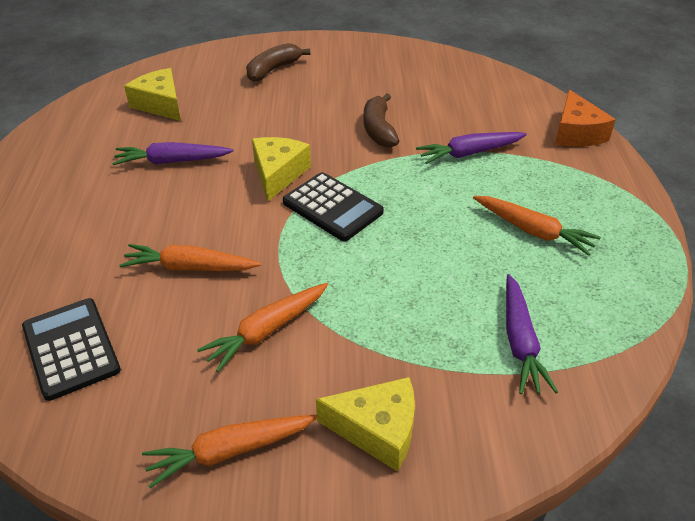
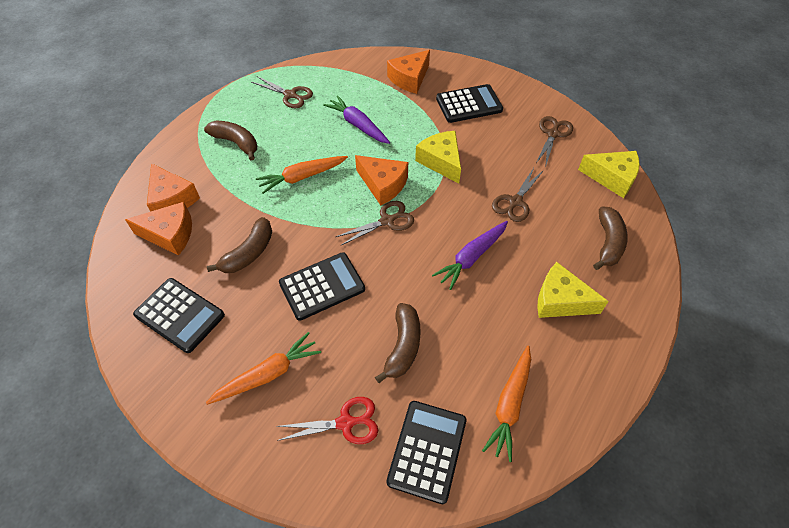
black calculator: [22,298,121,401] [283,172,384,241] = 2 -> [133,278,225,353] [279,252,365,321] [386,401,466,504] [436,84,503,123] = 4
brown banana: [246,43,310,82] [363,93,399,148] = 2 -> [204,121,257,160] [207,217,272,273] [375,303,421,383] [593,206,628,270] = 4
brown scissors: none = 0 -> [251,76,313,108] [336,201,414,246] [492,168,544,222] [536,116,573,168] = 4
orange carrot: [120,244,261,271] [142,415,318,488] [197,283,328,372] [473,196,601,256] = 4 -> [206,332,321,405] [256,156,348,194] [482,346,531,462] = 3
orange cheese: [555,90,616,147] = 1 -> [125,202,192,256] [147,163,200,212] [355,155,408,205] [387,50,430,94] = 4
purple carrot: [112,142,234,165] [416,132,527,164] [506,274,558,394] = 3 -> [323,95,390,144] [432,221,508,290] = 2
red scissors: none = 0 -> [276,397,378,444] = 1

